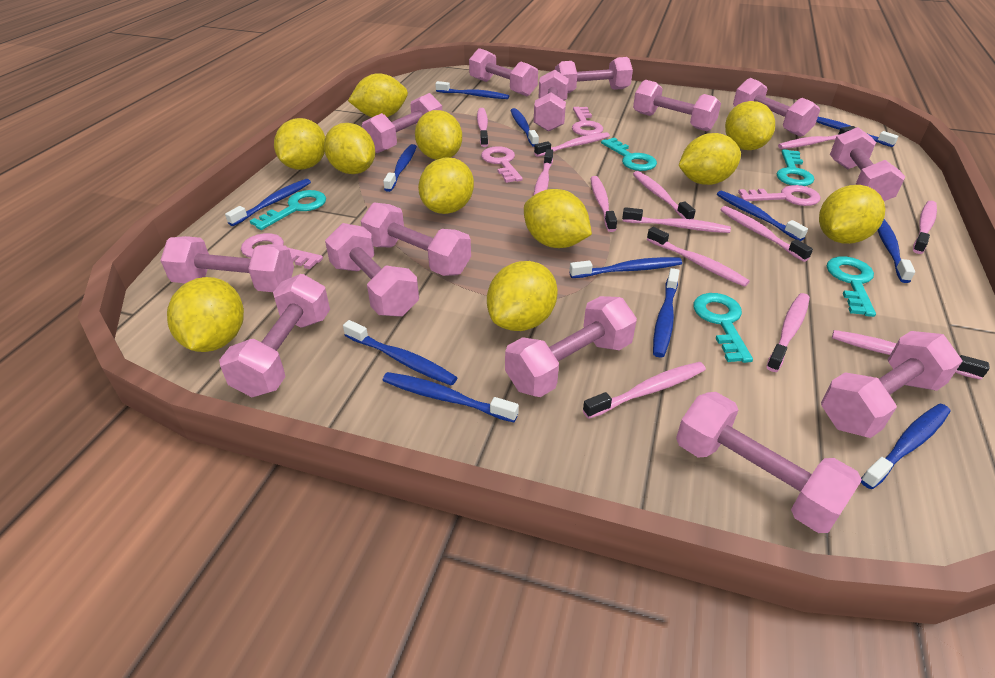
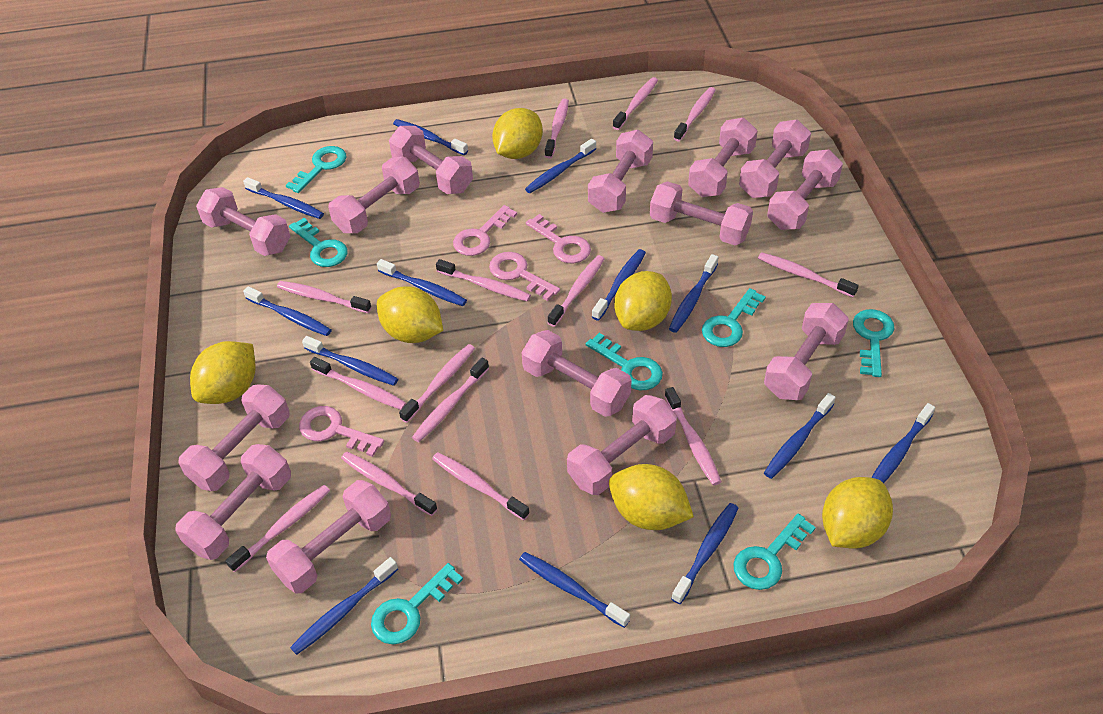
blue toothbrush: [225,179,311,226] [343,320,457,386] [383,144,417,192] [383,372,519,423] [435,81,509,99] [510,108,539,147] [569,257,682,278] [653,268,679,358] [717,191,808,241] [816,117,899,147] [861,404,951,489] [877,219,915,283] = 12 -> [243,177,324,219] [243,286,332,336] [290,557,398,655] [302,336,398,386] [377,259,467,306] [393,119,468,155] [519,552,630,628] [525,139,596,193] [592,249,646,321] [669,254,719,333] [671,503,738,604] [764,393,836,479] [872,403,935,483] = 13
pink toothbrush: [477,108,489,147] [533,149,553,196] [534,132,610,157] [583,362,706,419] [590,176,617,232] [622,207,731,233] [633,171,696,220] [647,227,750,287] [720,206,813,262] [766,293,810,372] [778,126,856,149] [832,330,990,380] [913,201,937,254] = 13 -> [225,485,330,572] [277,281,371,313] [310,357,407,410] [341,452,438,516] [399,344,475,423] [412,358,489,442] [432,452,530,520] [436,259,531,302] [545,99,569,159] [548,255,605,327] [613,77,658,130] [664,387,722,486] [674,87,716,142] [758,252,859,297] = 14
turquoise key: [250,190,326,230] [601,138,657,171] [694,293,753,363] [777,149,814,186] [827,256,876,317] = 5 -> [286,146,347,193] [289,218,348,267] [371,563,463,645] [586,333,663,390] [702,288,766,347] [733,513,816,590] [853,309,894,377] = 7
yellow lemon: [167,277,244,352] [274,118,325,169] [324,123,375,174] [348,73,408,117] [415,110,462,160] [418,157,474,214] [487,261,558,331] [524,189,592,248] [679,133,741,185] [725,101,775,150] [819,185,885,244] = 11 -> [190,341,256,404] [377,286,443,343] [492,108,543,159] [609,464,694,530] [614,271,672,331] [822,477,893,549] = 6

